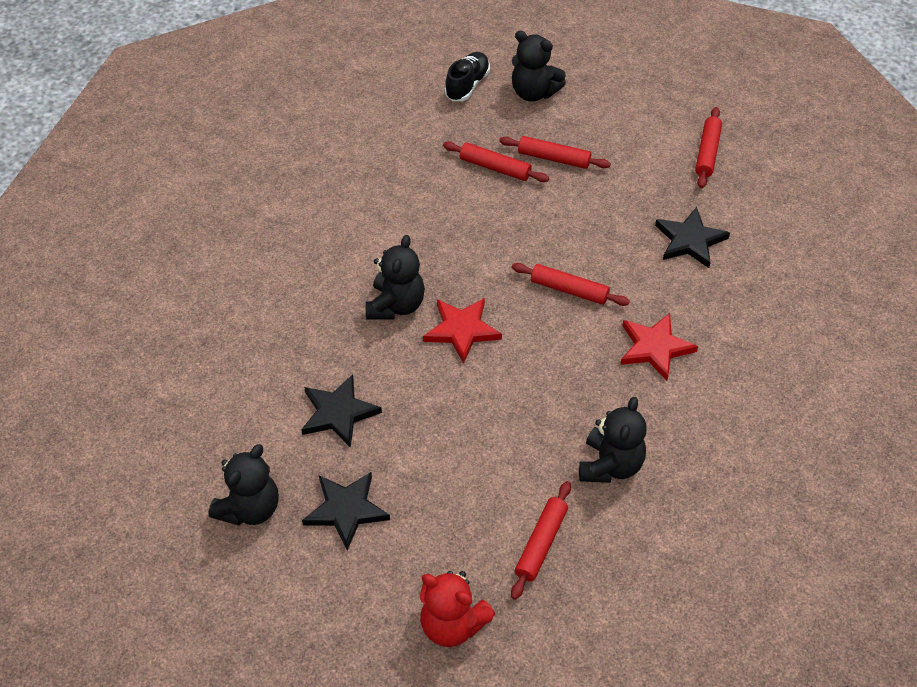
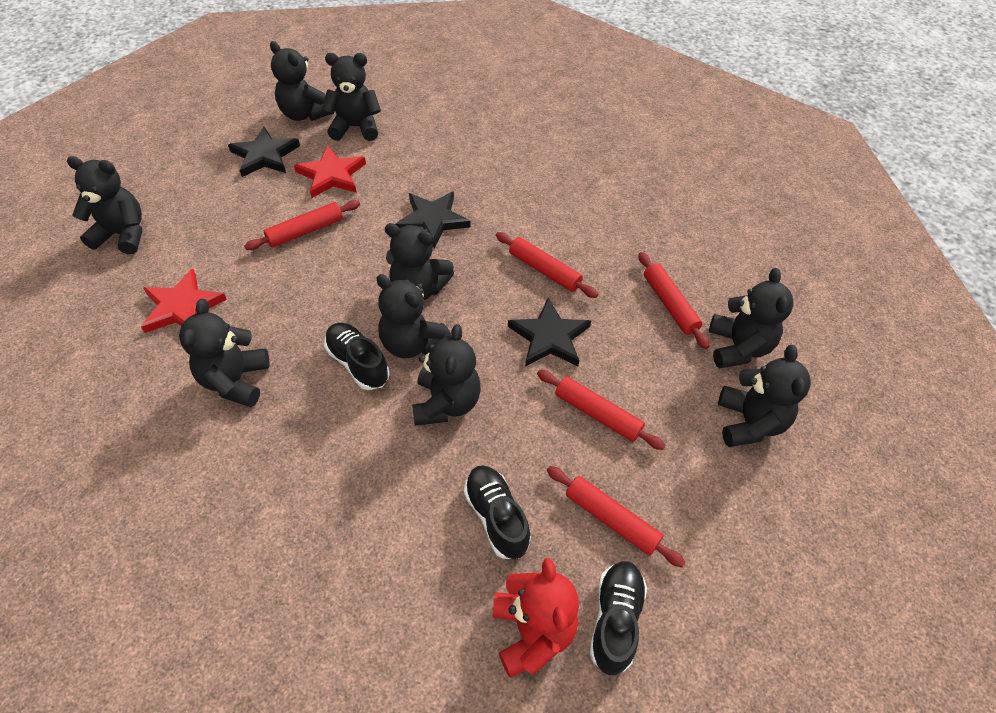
black shoe: [445,52,490,101] = 1 -> [324,323,390,390] [464,465,531,559] [590,561,647,675] = 3
black teddy bear: [209,444,279,526] [366,235,425,320] [512,31,566,102] [579,397,647,483] = 4 -> [67,156,142,254] [179,299,270,407] [270,41,330,121] [322,53,381,141] [376,274,451,358] [385,223,454,300] [412,324,481,426] [709,268,794,368] [718,345,811,447] = 9

